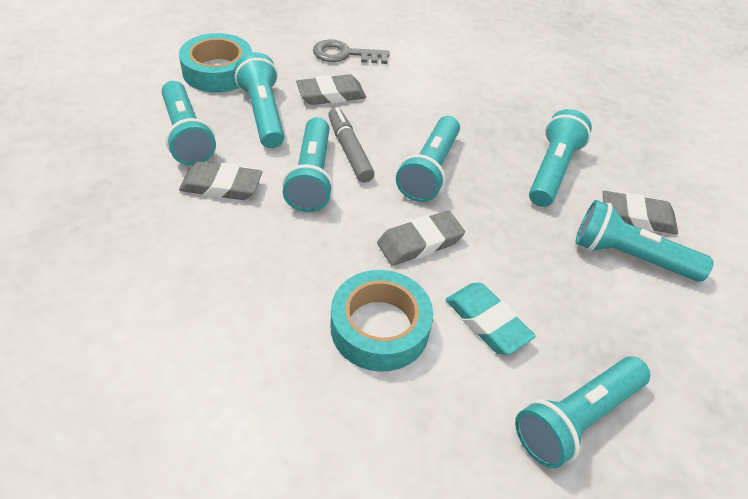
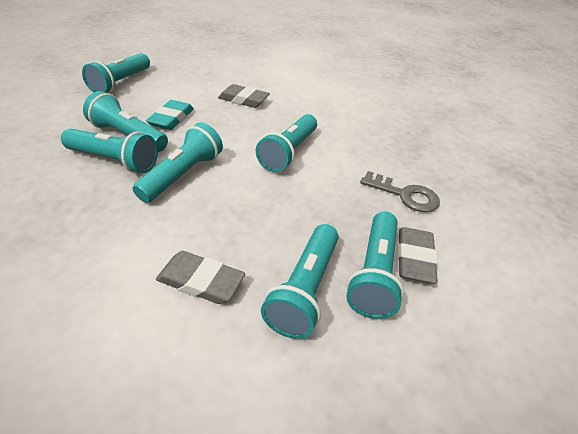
grey eraser: [179,161,262,200] [296,74,366,105] [377,210,465,266] [602,191,678,234] = 4 -> [156,251,245,304] [218,84,270,108] [398,227,438,284] = 3
grey marker: [328,107,375,183] = 1 -> none = 0
turquoise tape: [179,33,252,93] [330,270,433,372] = 2 -> none = 0

